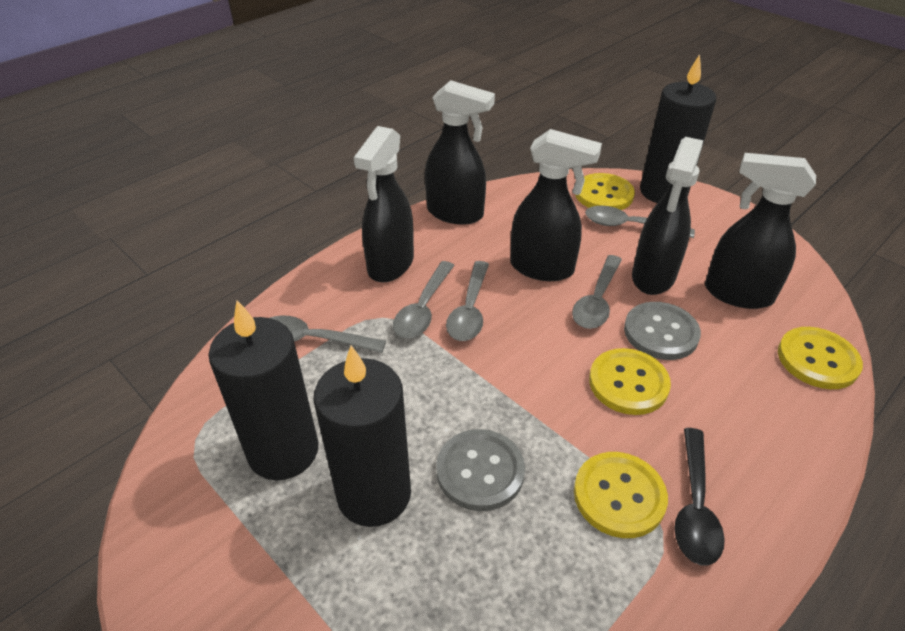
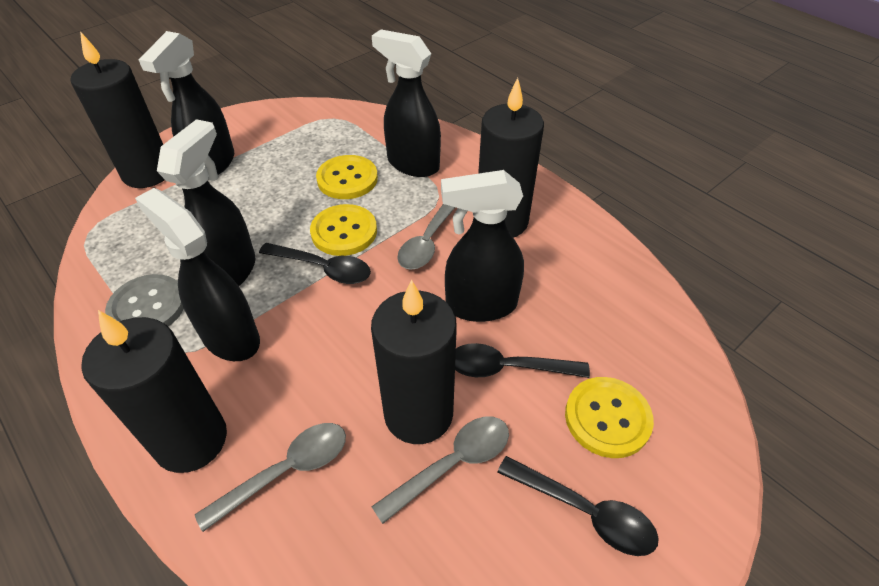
black candle: [208,300,319,480] [313,345,411,527] [640,54,716,203] = 3 -> [71,31,165,188] [81,310,227,473] [371,280,457,444] [478,78,544,238] = 4
black spoon: [674,428,725,565] = 1 -> [259,243,371,284] [455,343,590,378] [497,456,659,556] = 3
grey button: [436,429,525,511] [624,302,701,360] = 2 -> [105,274,184,327] = 1
grey spoon: [270,315,386,353] [393,261,455,338] [446,261,489,341] [572,255,622,329] [585,206,695,238] = 5 -> [195,423,346,532] [371,417,509,524] [397,204,455,270] = 3
yellow button: [574,452,668,538] [575,173,635,210] [589,348,671,415] [778,327,863,389] = 4 -> [310,204,377,256] [316,155,378,199] [565,377,654,458] = 3

